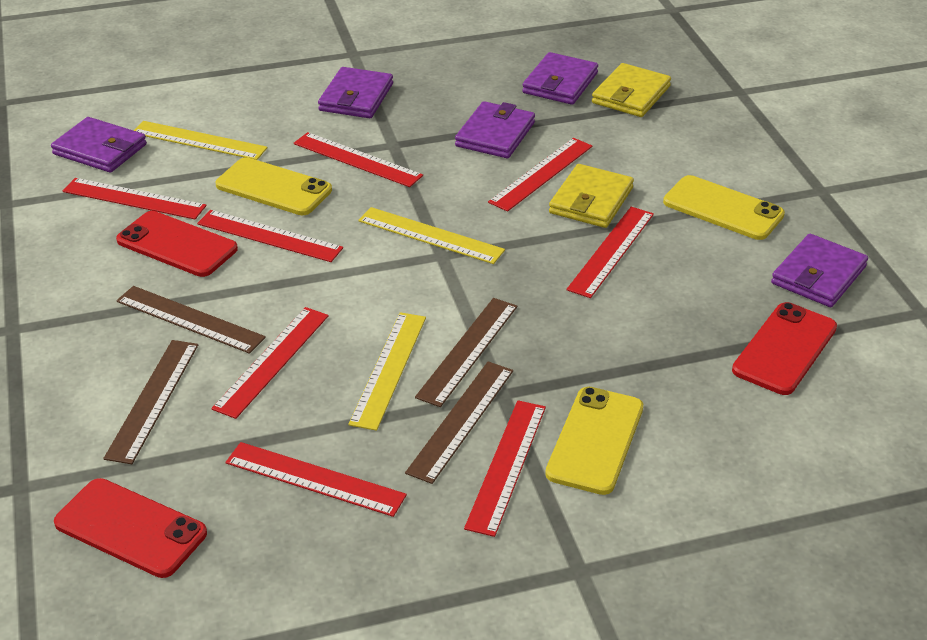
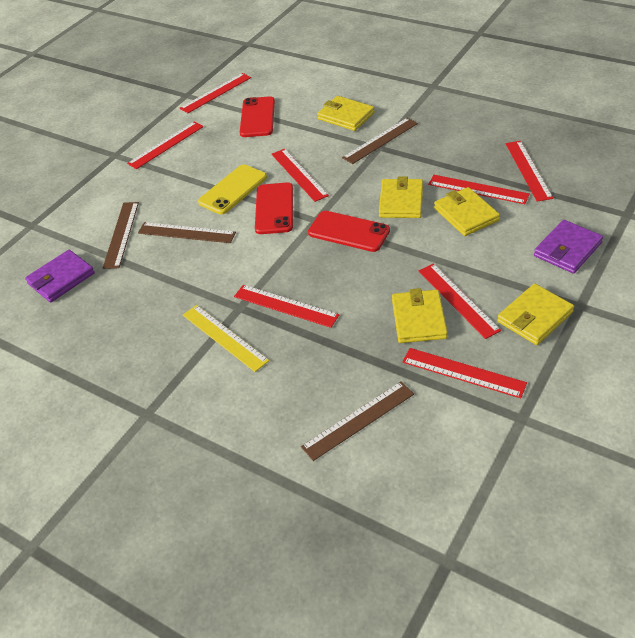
purple wallet: [51,117,147,173] [318,67,393,118] [455,101,535,158] [522,52,598,105] [771,234,868,307] = 5 -> [25,250,95,302] [534,220,603,274] = 2
yellow phone: [216,157,332,215] [545,387,643,495] [663,175,785,240] = 3 -> [198,165,267,214] = 1
yellow ruler: [134,121,267,160] [348,312,426,431] [358,207,505,264] = 3 -> [183,305,269,372] = 1
yellow wallet: [549,164,634,228] [592,63,671,117] = 2 -> [317,96,375,131] [379,176,423,218] [392,288,448,343] [434,187,500,236] [497,283,574,345] = 5

